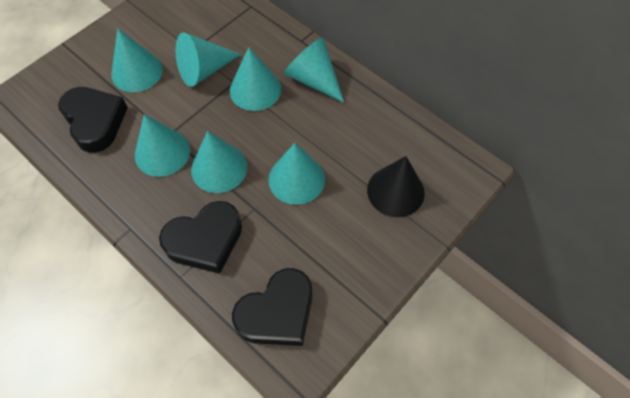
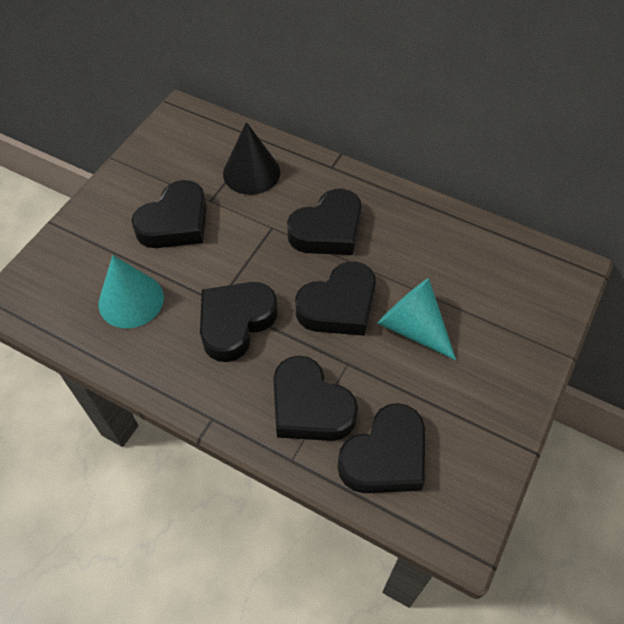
black heart: [58,87,128,153] [159,201,242,274] [232,268,312,346] = 3 -> [131,180,207,248] [200,282,278,362] [273,355,358,441] [287,189,362,255] [295,261,376,336] [337,403,425,493] = 6
turquoise cone: [111,28,163,92] [135,114,190,177] [175,32,241,87] [191,131,247,193] [230,47,281,111] [268,143,325,205] [284,37,344,103] = 7 -> [98,255,164,328] [377,278,456,360] = 2

